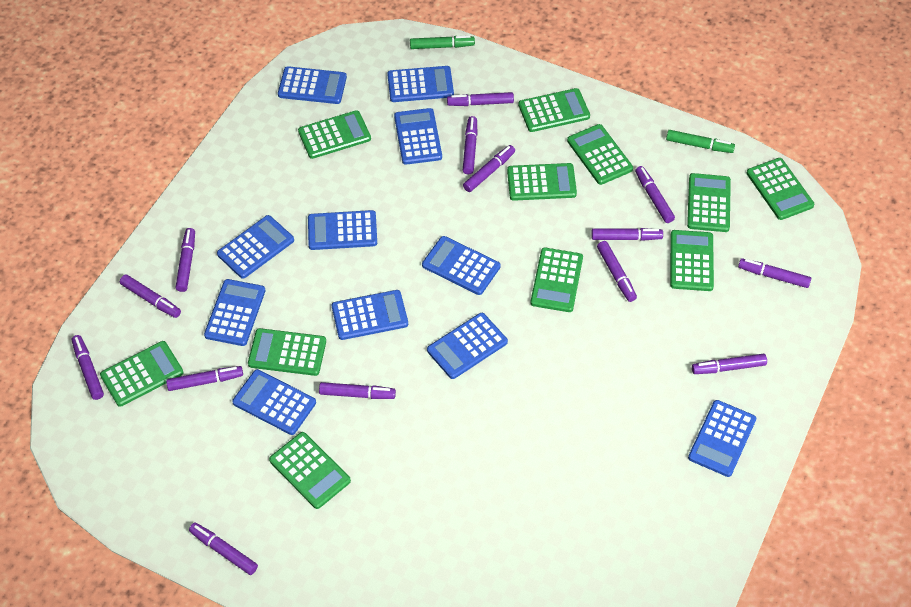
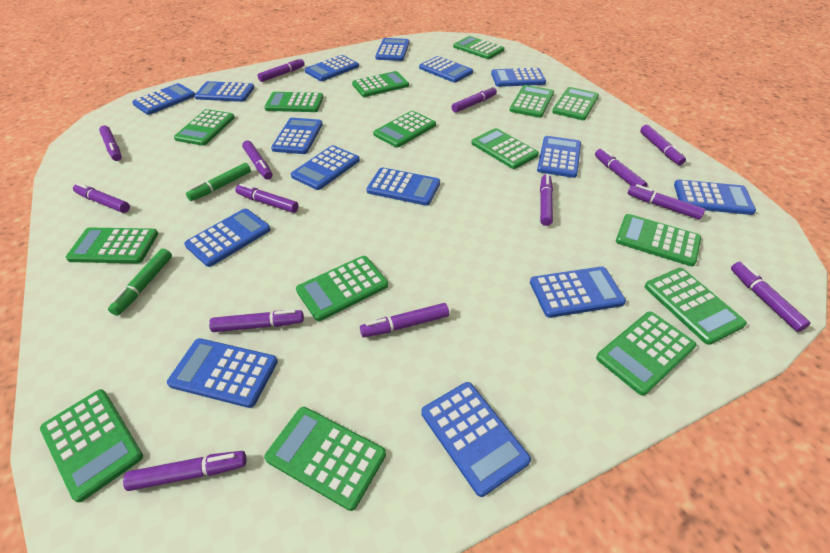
blue calculator: [204,279,266,346] [217,215,294,279] [232,369,316,435] [278,66,347,104] [308,210,377,250] [332,290,408,340] [387,66,454,102] [394,108,442,165] [422,236,501,295] [427,313,508,379] [688,400,756,477] = 11 -> [132,83,195,115] [167,338,278,408] [184,209,271,267] [194,81,254,102] [271,118,323,154] [291,145,360,190] [305,55,359,81] [366,167,440,206] [375,38,410,61] [419,56,473,83] [421,382,531,497] [491,68,546,87] [530,267,626,318] [537,136,581,178] [674,180,756,215] = 15
green calculator: [100,341,184,407] [248,328,326,376] [269,432,351,509] [298,110,371,159] [507,163,577,201] [518,88,590,132] [530,248,583,312] [567,124,633,185] [670,230,714,291] [687,173,731,232] [747,158,815,220] = 11 -> [40,389,143,503] [66,228,158,263] [174,109,235,146] [264,92,323,112] [264,407,386,511] [296,256,388,321] [352,71,409,97] [373,111,436,148] [453,36,504,59] [471,128,539,169] [509,85,554,118] [552,87,599,120] [596,311,697,396] [616,214,701,266] [644,268,747,345] = 15

